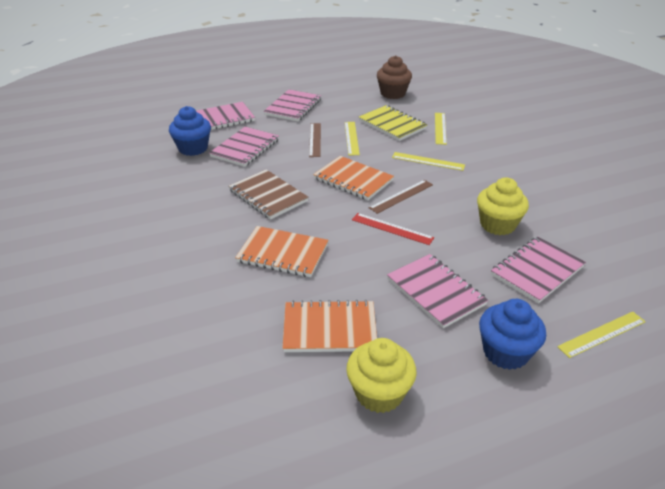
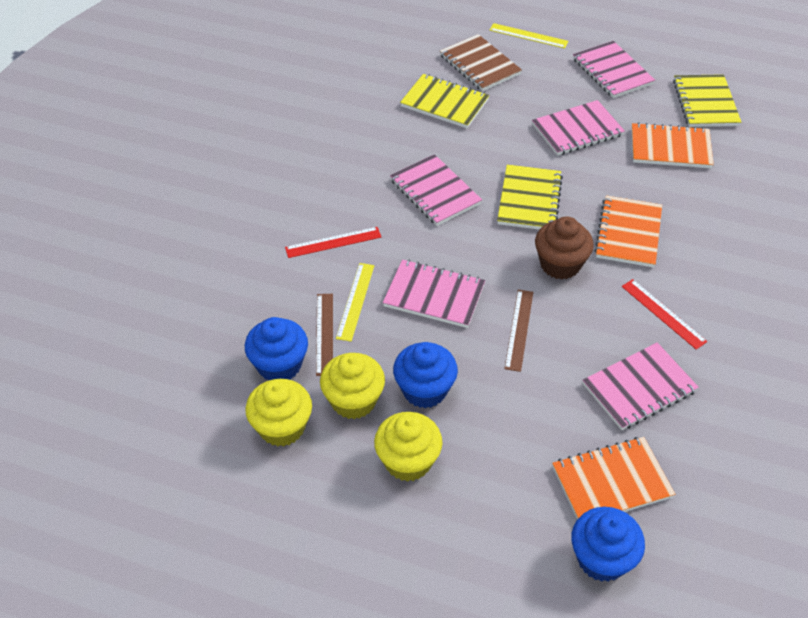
blue cupcake: [169,106,211,156] [479,299,546,370] = 2 -> [245,317,308,380] [393,342,458,408] [571,507,645,582] = 3
red ruler: [352,213,434,245] = 1 -> [285,227,381,258] [622,279,707,350] = 2
yellow cupcake: [346,338,417,413] [477,177,529,235] = 2 -> [245,379,312,447] [320,353,385,419] [374,412,443,482] = 3
yellow notebook: [359,105,427,141] = 1 -> [400,74,489,128] [497,165,563,230] [673,74,741,127] = 3
yellow ruler: [345,122,360,155] [392,152,465,171] [435,113,447,145] [557,311,646,358] = 4 -> [336,263,374,342] [490,23,569,48] = 2

